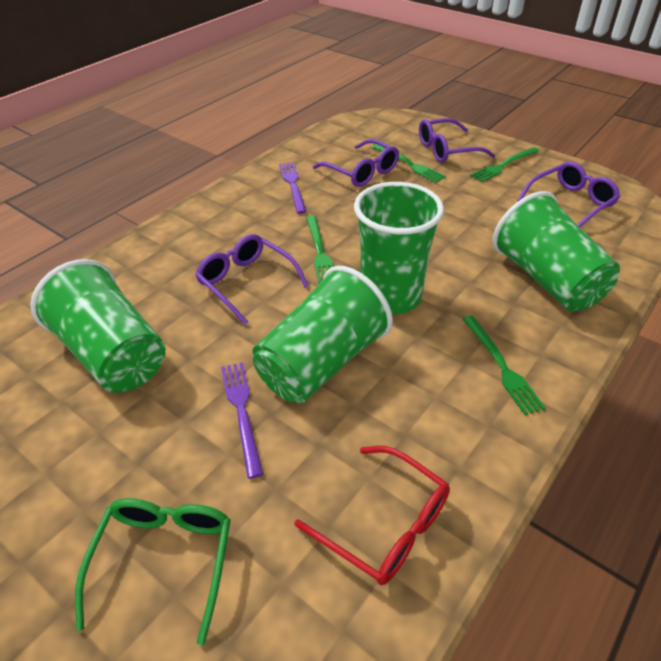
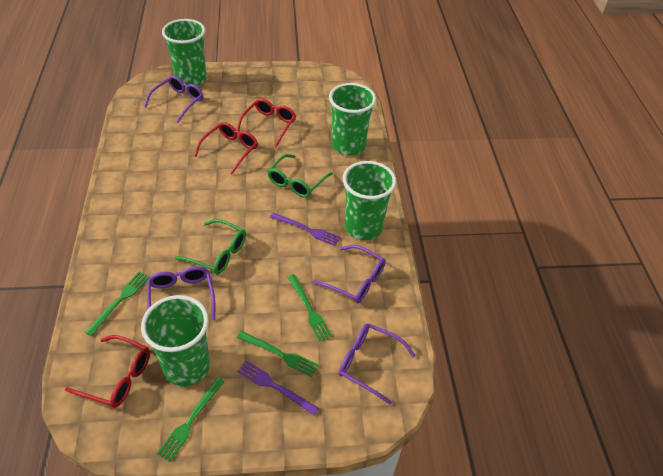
green glasses: [75,498,231,645] = 1 -> [174,219,246,274] [268,154,333,198] = 2
red glasses: [295,446,450,585] = 1 -> [65,335,150,408] [194,122,258,175] [237,98,296,147] = 3

